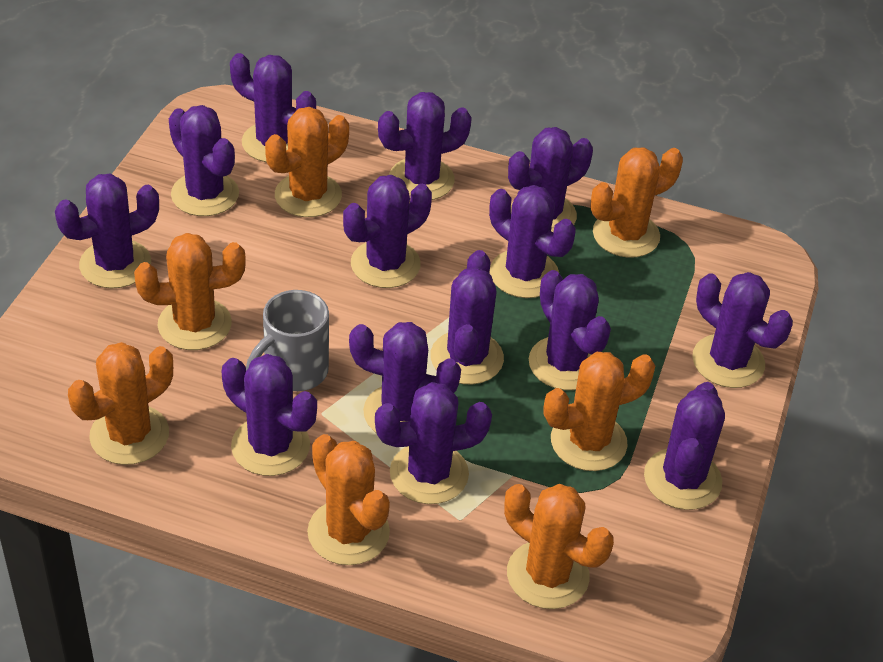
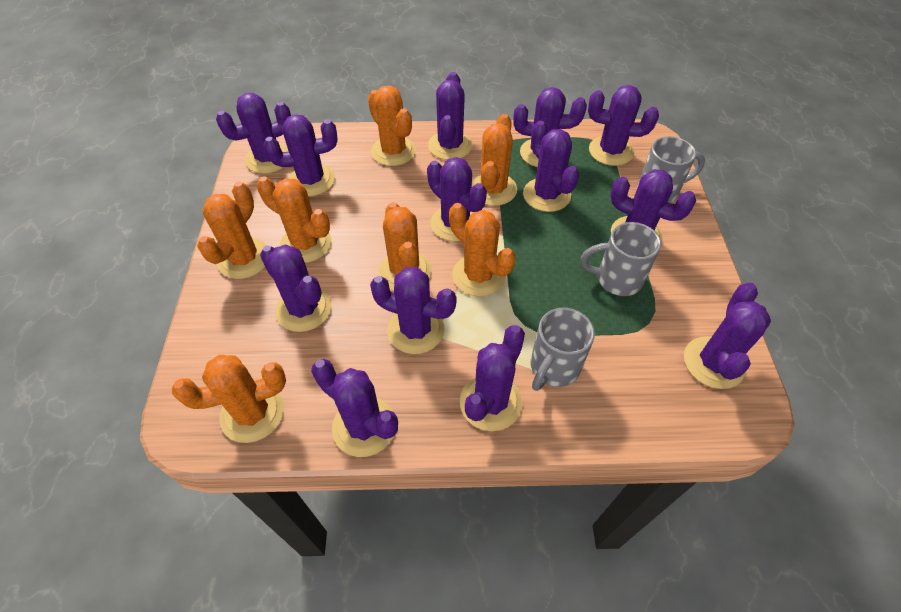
grey mug: [246,290,329,391] = 1 -> [531,308,595,391] [580,222,661,296] [637,136,705,203] = 3
purple cactus: [55,174,159,288] [169,105,239,216] [221,354,317,476] [230,53,316,162] [343,175,432,288] [349,322,461,432] [375,382,492,504] [378,92,472,200] [430,250,504,385] [489,185,576,298] [508,127,593,232] [529,270,611,390] [644,382,725,510] [692,272,793,388] = 14 -> [216,93,291,174] [260,245,332,332] [264,114,338,197] [311,359,398,457] [370,267,457,354] [427,157,487,242] [428,72,473,160] [460,325,525,431] [514,87,587,167] [523,121,580,212] [588,85,659,166] [610,169,696,243] [684,283,771,389] = 13

